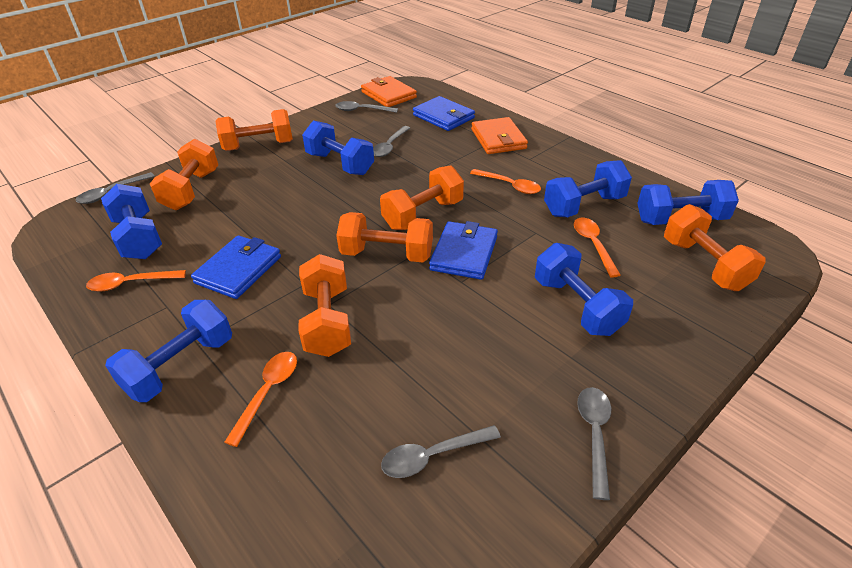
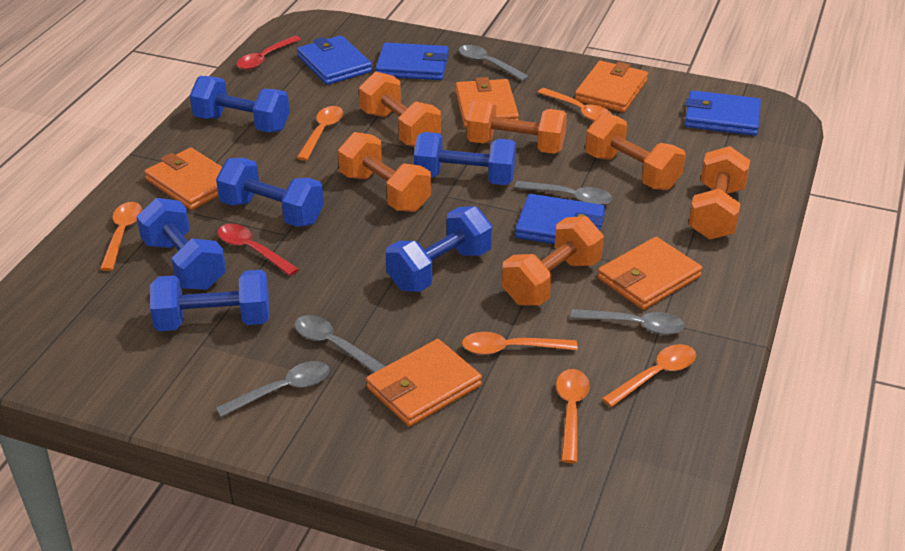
blue wallet: [191,235,281,299] [413,96,475,131] [429,221,498,280] = 3 -> [297,35,372,85] [376,42,449,80] [515,194,605,244] [685,90,761,136] = 4
orange spoon: [86,270,186,292] [224,352,297,447] [470,169,541,194] [574,218,621,277] = 4 -> [100,202,142,271] [297,106,343,161] [462,332,578,355] [537,88,612,121] [556,369,590,463] [602,344,696,407] = 6
orange wallet: [361,76,417,107] [471,117,528,154] = 2 -> [144,148,222,210] [366,339,482,426] [456,77,519,128] [575,61,648,112] [598,237,702,310] = 5
red spoon: none = 0 -> [217,224,299,276] [236,36,301,70] = 2

